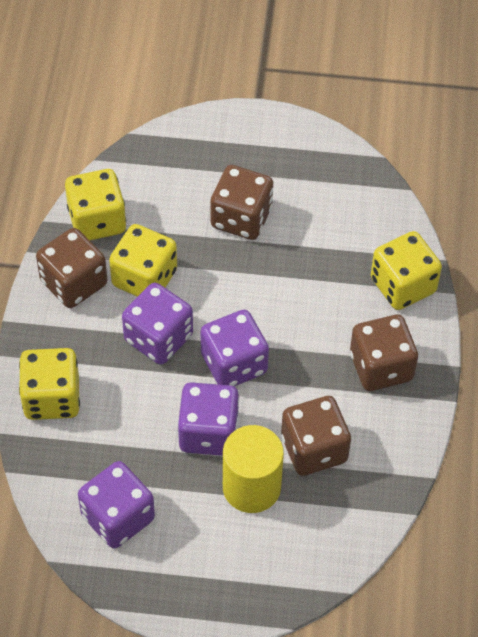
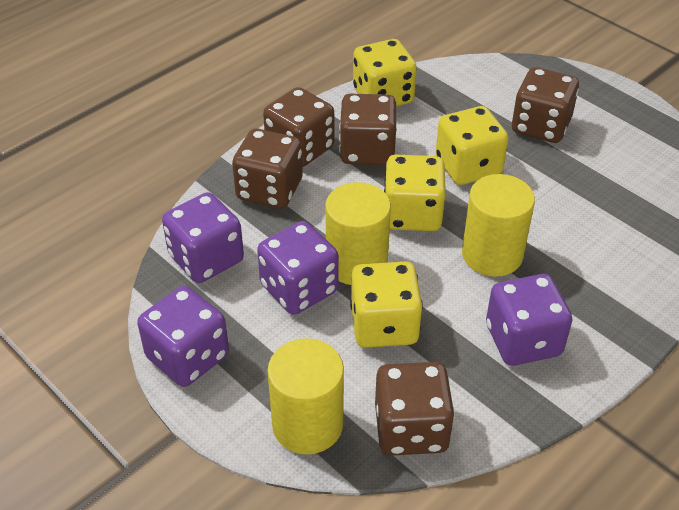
brown dice: [36,228,107,308] [210,165,273,240] [281,396,351,476] [350,315,418,391] = 4 -> [232,129,303,209] [263,87,334,167] [339,94,396,165] [375,362,454,456] [512,67,579,143] = 5
yellow cylinder: [223,425,284,513] = 1 -> [267,338,344,455] [325,182,391,285] [462,174,535,277] = 3

